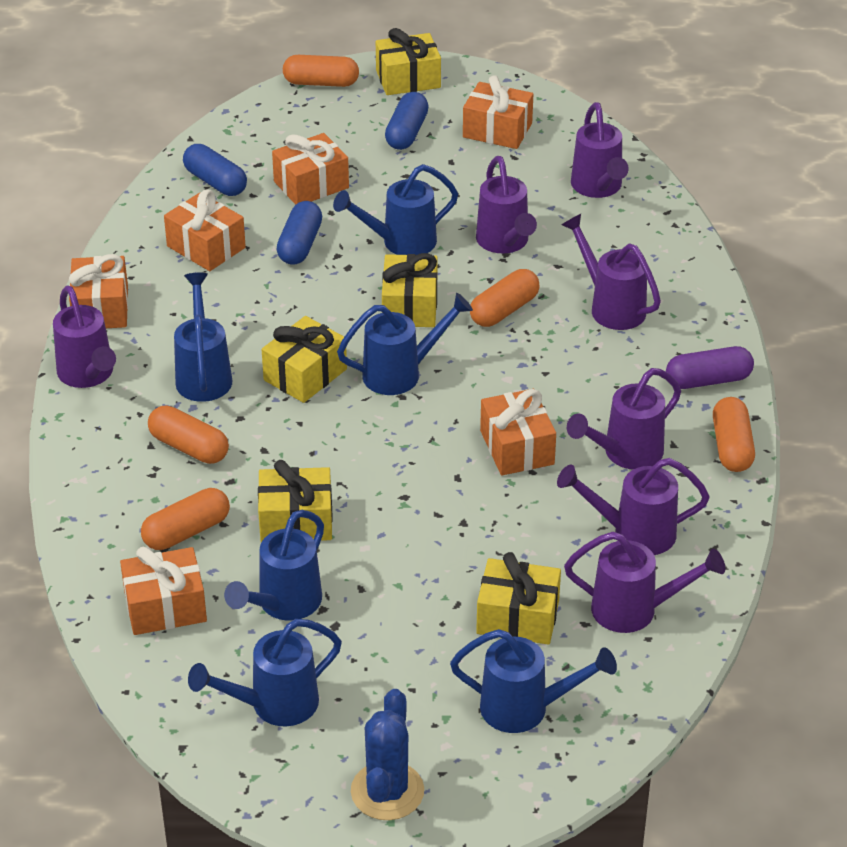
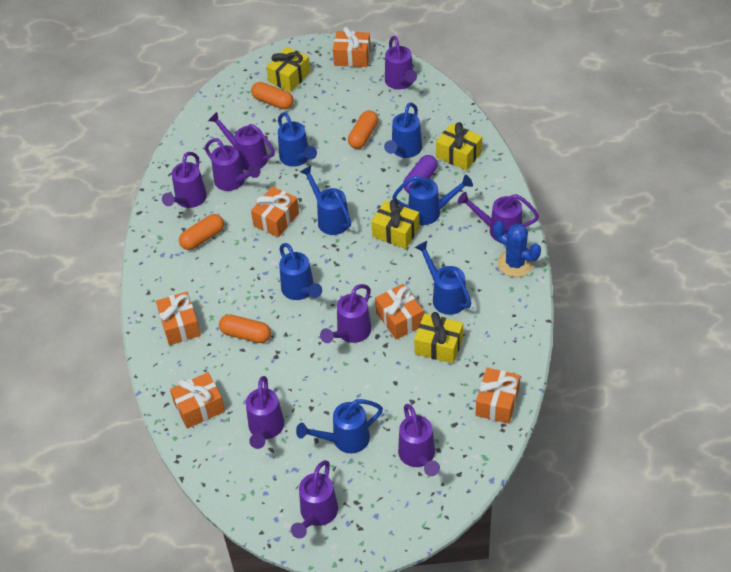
blue capsule: [183,144,247,196] [277,201,322,265] [385,92,429,150] = 3 -> none = 0
blue watering can: [174,273,233,402] [188,619,342,726] [224,510,324,621] [333,164,458,255] [337,293,473,395] [450,629,617,733] = 6 -> [278,112,317,167] [279,243,322,300] [296,399,383,453] [300,166,351,235] [384,102,422,158] [392,175,473,225] [415,241,471,315] = 7
orange capsule: [141,488,230,550] [148,405,229,464] [283,55,359,87] [470,269,540,327] [713,397,755,472] = 5 -> [179,214,224,250] [219,314,271,343] [251,82,293,109] [348,110,378,149] = 4
purple watering can: [53,285,116,388] [476,156,537,253] [557,458,710,555] [562,214,661,330] [564,532,725,633] [567,368,681,470] [571,102,629,198] = 7 -> [162,152,207,208] [205,138,260,191] [208,112,275,171] [246,376,284,449] [291,460,338,539] [320,284,371,343] [385,35,417,89] [398,404,440,476] [458,192,539,242] = 9
yellow gift: [258,460,333,542] [262,316,347,403] [376,28,441,95] [382,253,438,327] [476,552,561,645] = 5 -> [266,47,310,92] [371,199,419,249] [414,312,463,364] [436,122,482,171] = 4

